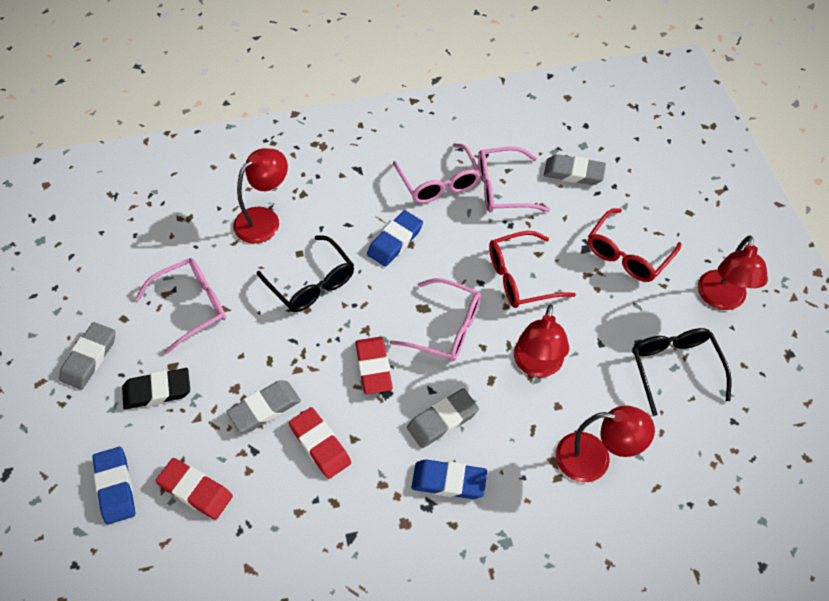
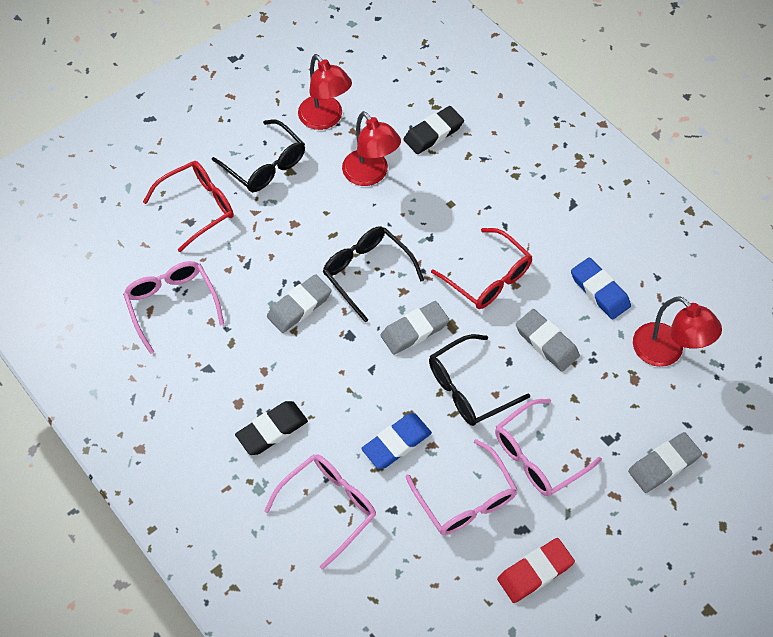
black eraser: [122,368,190,410] = 1 -> [235,401,308,455] [403,106,464,154] = 2
black glasses: [257,236,354,312] [632,328,731,416] = 2 -> [212,120,305,192] [323,226,424,322] [429,334,530,426] = 3
blue eraser: [92,447,136,525] [367,210,423,267] [411,459,487,499] = 3 -> [361,413,432,469] [571,257,631,319] = 2
red eraser: [155,458,233,520] [289,407,351,479] [355,337,393,394] = 3 -> [497,538,575,603] = 1
red lamp: [233,148,288,244] [514,304,569,377] [556,405,655,482] [698,235,768,310] = 4 -> [298,54,352,130] [342,111,401,186] [633,296,722,367] = 3

